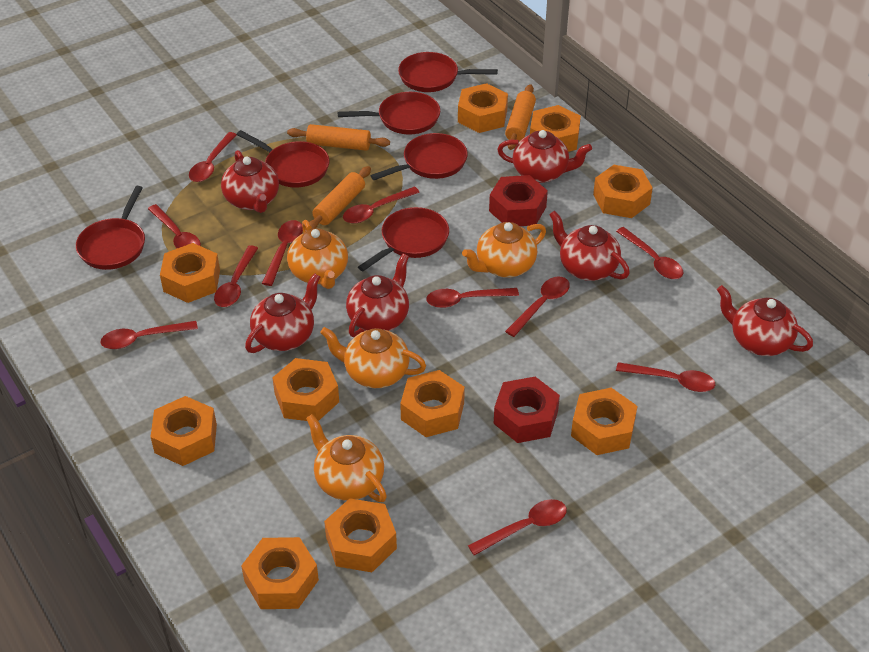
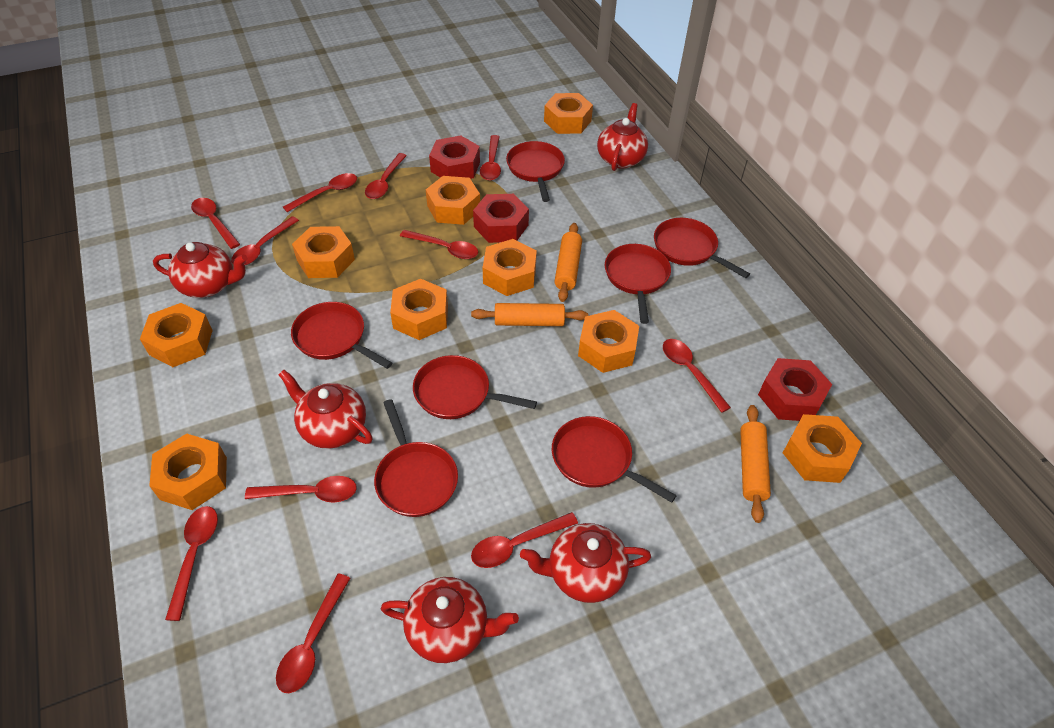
orange nut: [151,396,217,466] [160,243,220,303] [241,537,319,609] [272,358,339,421] [324,498,397,572] [400,370,465,437] [458,83,508,133] [530,105,581,152] [571,388,638,455] [593,165,653,218] = 10 -> [140,303,213,367] [149,433,227,510] [292,226,355,278] [390,279,448,340] [426,176,480,225] [483,239,537,296] [544,93,593,134] [578,310,639,373] [783,414,862,483] = 9
orange teapot: [287,220,348,289] [306,414,387,502] [320,327,426,388] [462,222,546,278] = 4 -> none = 0
red nut: [489,175,548,226] [494,377,560,443] = 2 -> [429,136,480,179] [473,194,529,243] [758,358,832,421] = 3
red pan: [76,186,145,270] [237,130,329,187] [338,92,440,135] [358,207,449,271] [370,133,468,180] [398,52,498,92] = 6 -> [291,302,392,369] [374,399,458,517] [413,355,537,419] [506,141,565,202] [552,416,677,503] [605,244,671,324] [654,218,750,278] = 7
red teapot: [221,150,279,213] [245,273,320,353] [346,254,409,337] [497,130,592,183] [549,211,630,281] [717,285,813,356] = 6 -> [153,242,248,298] [278,370,373,449] [381,577,519,663] [520,523,651,603] [597,103,648,171] = 5

